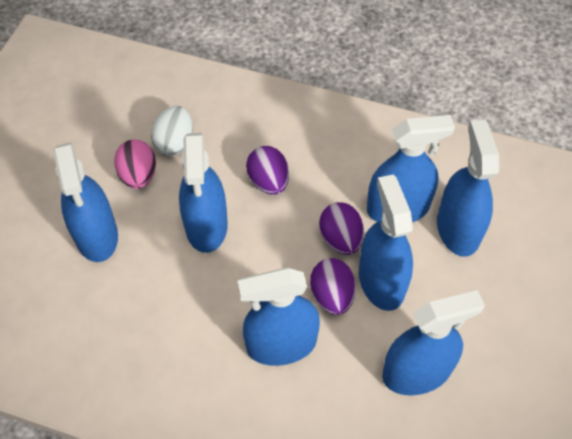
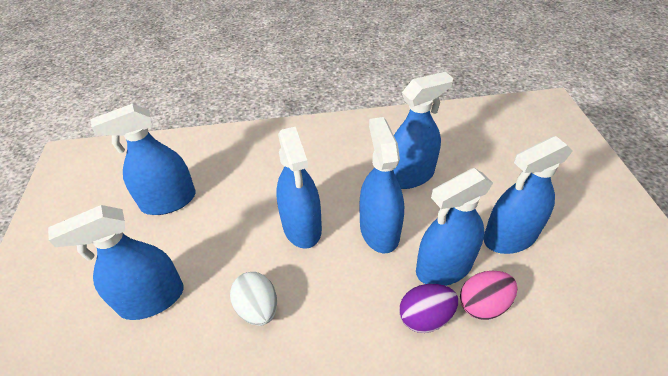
purple egg: [246,146,289,195] [310,258,356,315] [319,202,364,255] = 3 -> [399,284,458,333] = 1

